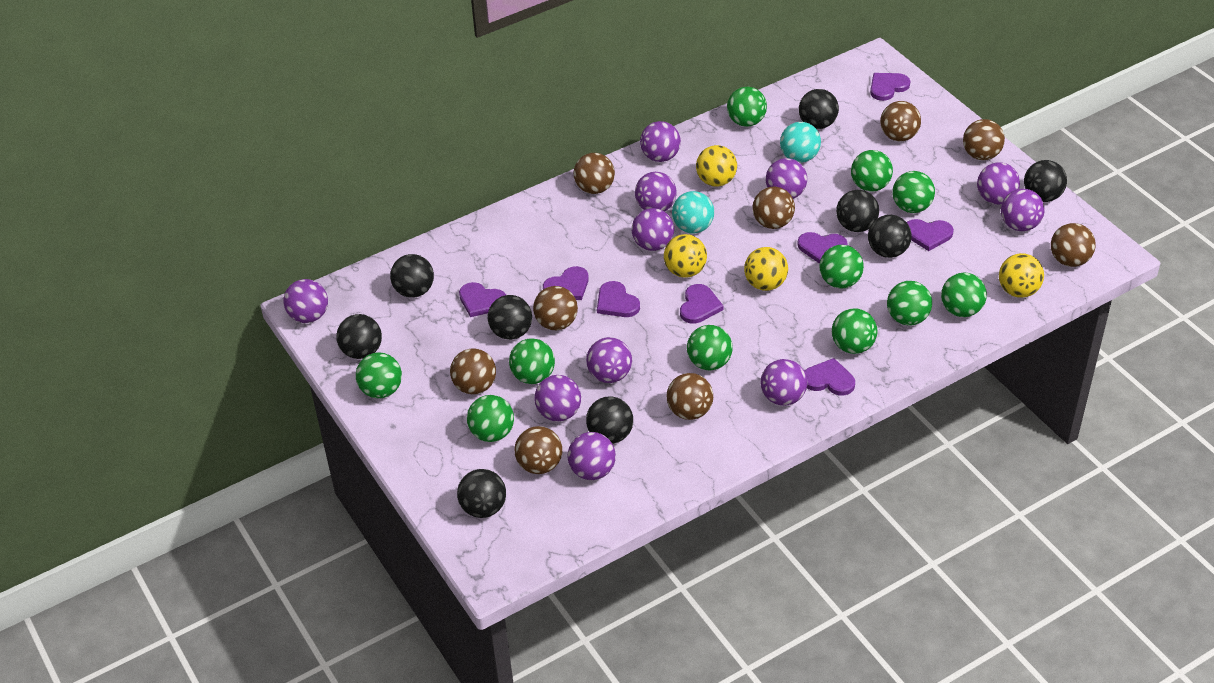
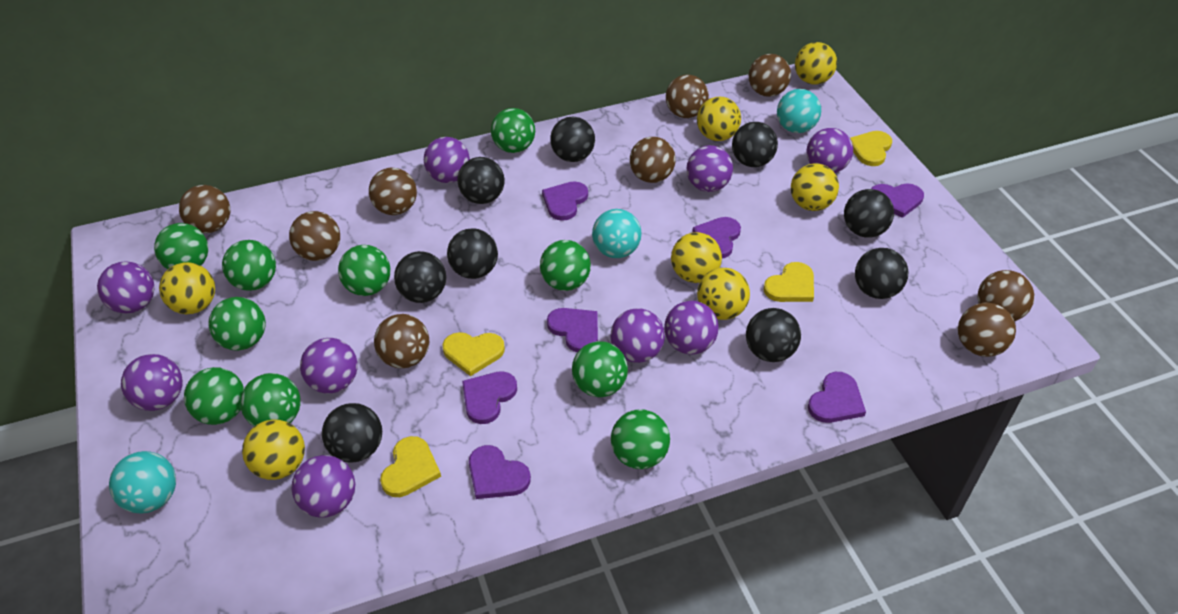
green ball: [356,352,402,399] [467,395,514,442] [509,338,555,384] [687,325,732,371] [727,87,767,127] [819,245,864,289] [832,308,877,354] [851,150,893,192] [887,281,932,326] [892,171,935,213] [941,272,987,317] = 11 -> [154,223,208,269] [184,367,244,425] [209,297,266,351] [222,240,276,291] [240,373,301,426] [338,245,390,296] [491,108,535,153] [540,240,591,291] [572,341,628,397] [611,410,670,469] = 10
purple ball: [283,279,328,323] [534,375,581,421] [567,432,616,480] [586,337,632,383] [632,208,674,251] [635,172,677,211] [640,121,681,162] [761,359,807,406] [766,158,807,199] [977,162,1020,204] [1001,189,1045,231] = 11 -> [97,261,154,313] [121,354,183,411] [292,455,355,518] [300,338,358,394] [424,137,470,183] [611,308,665,363] [664,301,719,355] [687,145,733,192] [807,128,853,173] = 9
purple heart: [459,282,506,317] [543,266,589,300] [597,281,640,317] [680,284,724,324] [797,232,848,264] [804,358,855,395] [870,73,910,101] [907,219,954,251] = 8 -> [462,371,517,424] [469,445,531,499] [542,181,588,221] [547,308,598,352] [692,217,741,259] [808,372,866,423] [871,183,924,218] = 7
turquoise ball: [672,191,714,234] [780,122,821,163] = 2 -> [109,451,176,514] [592,209,642,258] [777,89,821,133] = 3
yellow ball: [664,234,707,278] [696,145,737,187] [744,247,788,291] [999,253,1044,298] = 4 -> [159,262,215,314] [242,419,305,480] [671,232,722,283] [697,97,741,141] [697,268,750,320] [791,163,839,211] [795,42,837,84] = 7
yellow heart: none = 0 -> [380,436,441,497] [442,332,505,376] [763,262,814,302] [850,131,892,166] = 4

